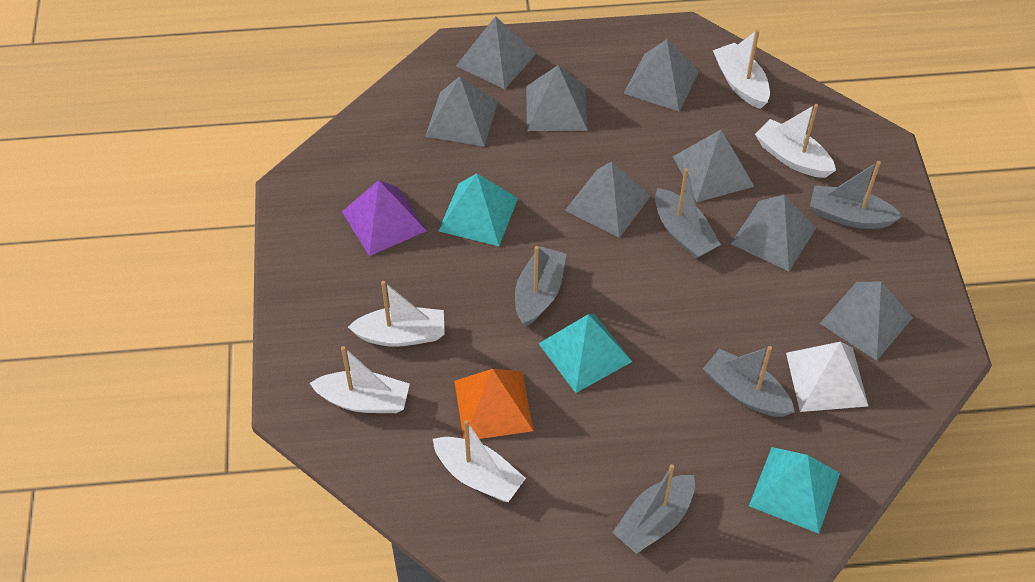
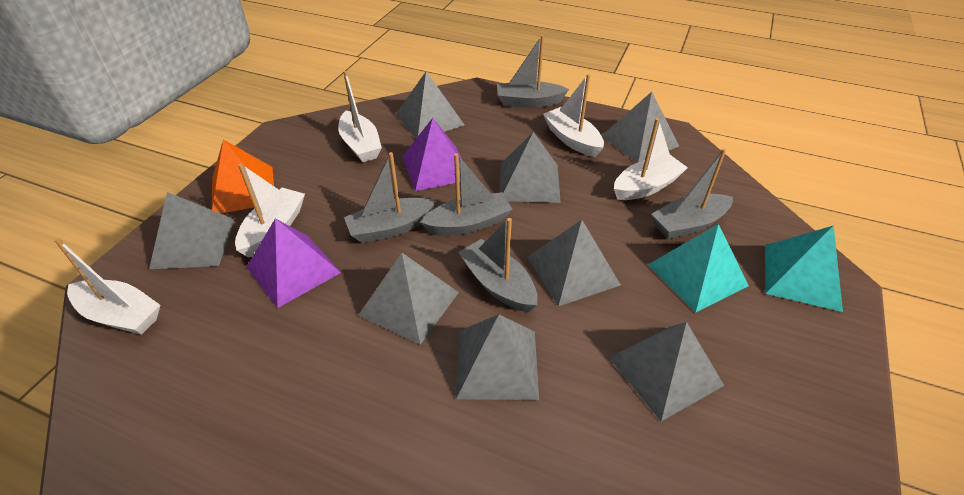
purple pyramid: [342,180,427,256] = 1 -> [247,218,341,308] [402,118,462,191] = 2
turquoise pyramid: [438,173,518,246] [538,314,632,393] [749,447,840,534] = 3 -> [648,224,749,313] [765,225,843,312] = 2
white pyramid: [786,342,868,412] = 1 -> none = 0

